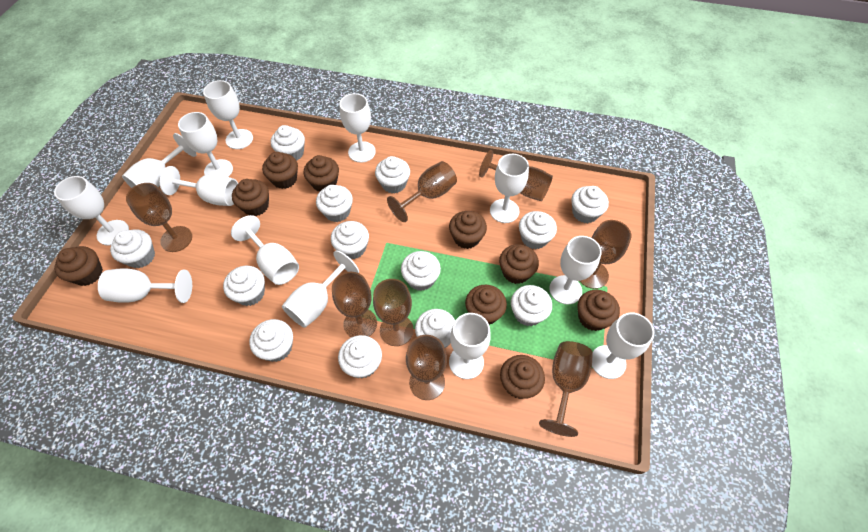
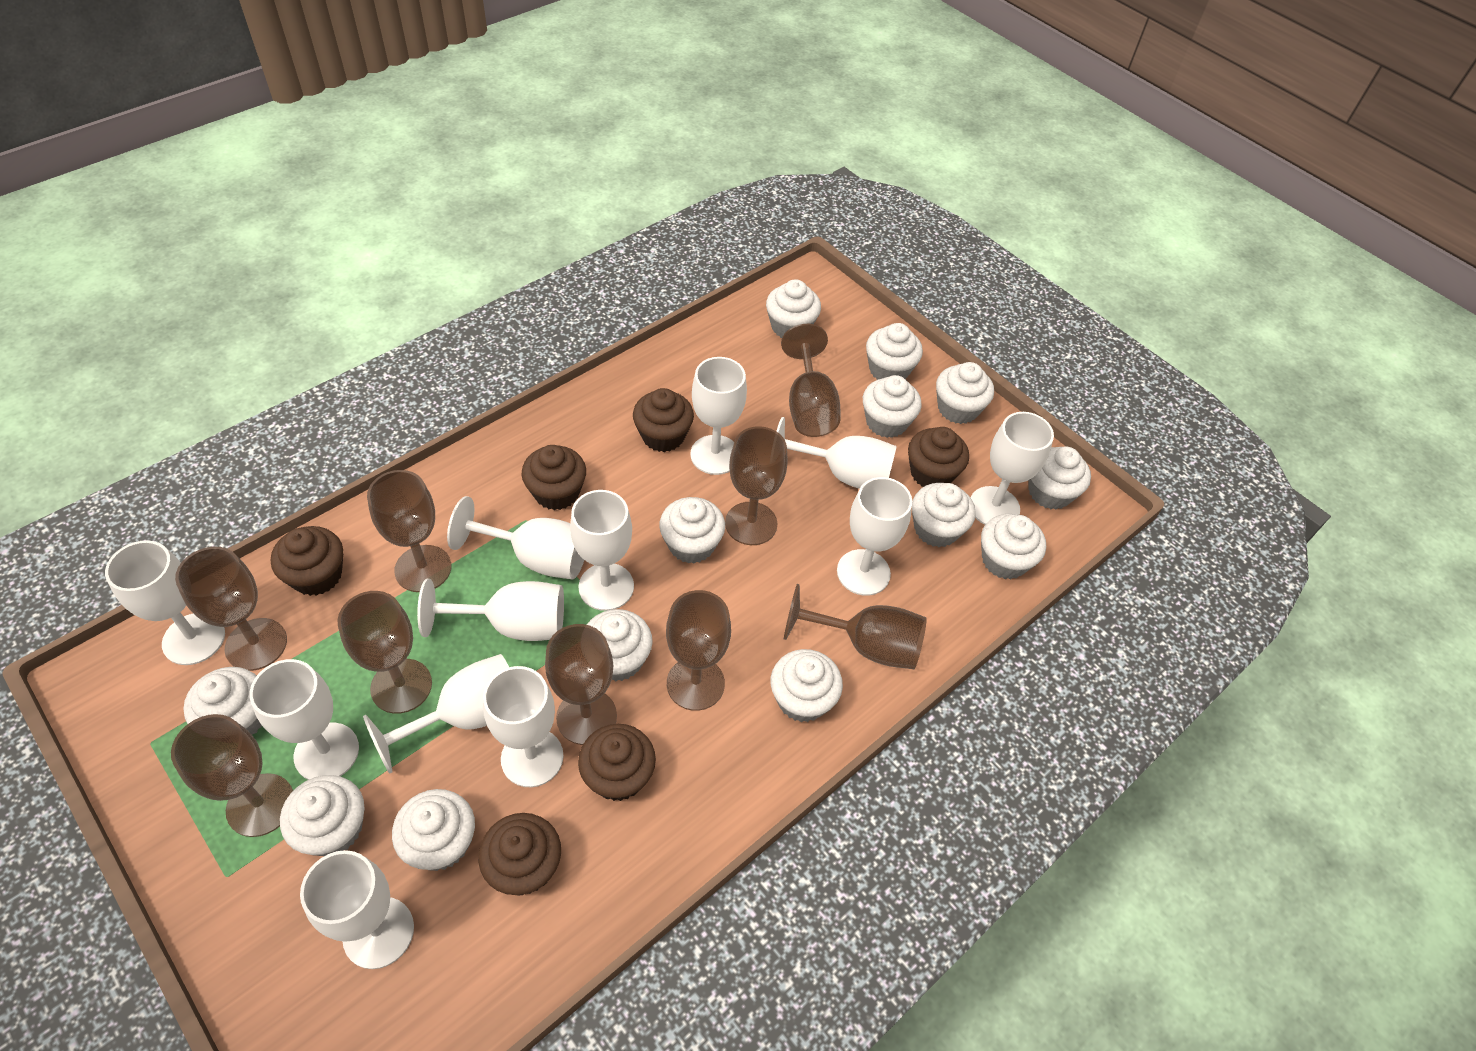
brown cupcake: [54,246,103,286] [232,179,269,216] [262,152,298,189] [304,155,339,192] [449,211,487,249] [465,285,507,325] [499,244,539,284] [500,355,545,399] [578,290,620,331] = 9 -> [271,526,343,596] [478,813,561,896] [522,445,586,510] [578,724,656,801] [633,388,694,452] [908,427,969,487] = 6
brown goblet: [126,183,192,252] [332,272,377,337] [373,279,414,346] [387,161,457,222] [406,335,447,400] [479,150,553,201] [539,341,593,437] [580,220,631,289] = 8 -> [171,714,293,837] [175,547,287,671] [337,591,432,714] [367,470,451,592] [545,624,617,745] [666,590,731,711] [725,426,788,545] [781,324,840,437] [784,584,927,669] = 9
white goblet: [54,176,129,245] [98,268,192,303] [122,133,197,188] [160,166,238,206] [178,112,233,177] [203,80,253,149] [231,215,299,285] [282,250,359,328] [340,93,376,163] [449,313,491,379] [490,154,529,223] [549,236,602,304] [592,313,654,379] = 13 -> [105,540,225,665] [249,659,359,780] [300,850,414,969] [363,654,509,774] [417,579,564,641] [447,496,584,580] [483,666,563,787] [570,490,634,611] [690,357,747,475] [777,417,897,489] [837,477,912,596] [971,412,1054,525] = 12

